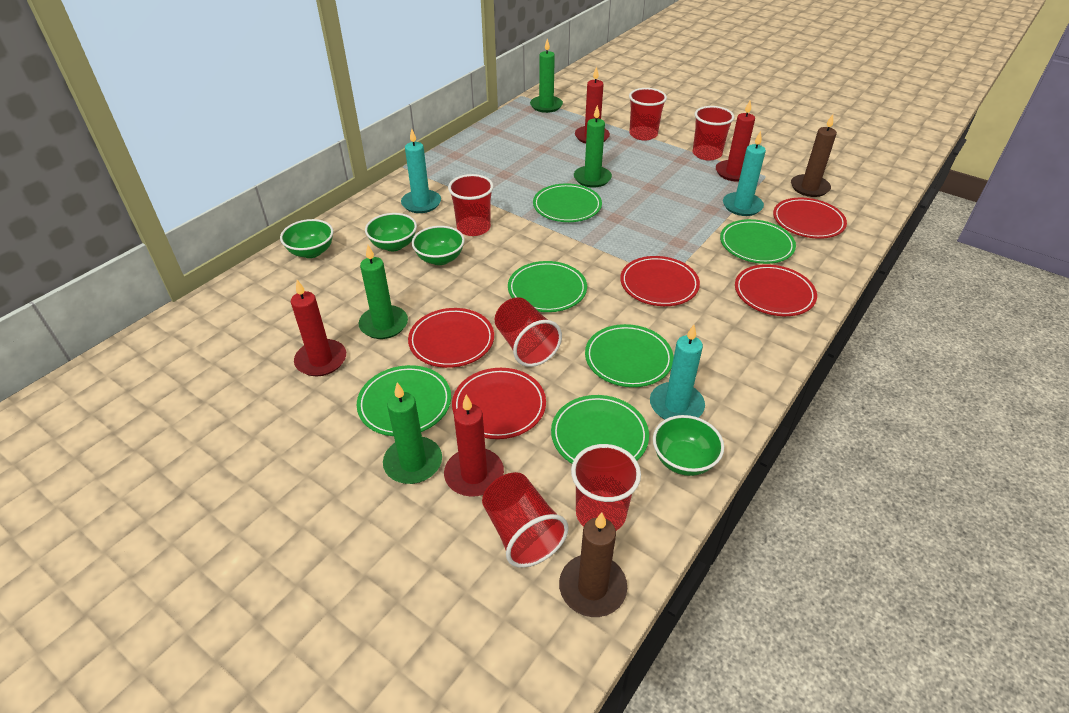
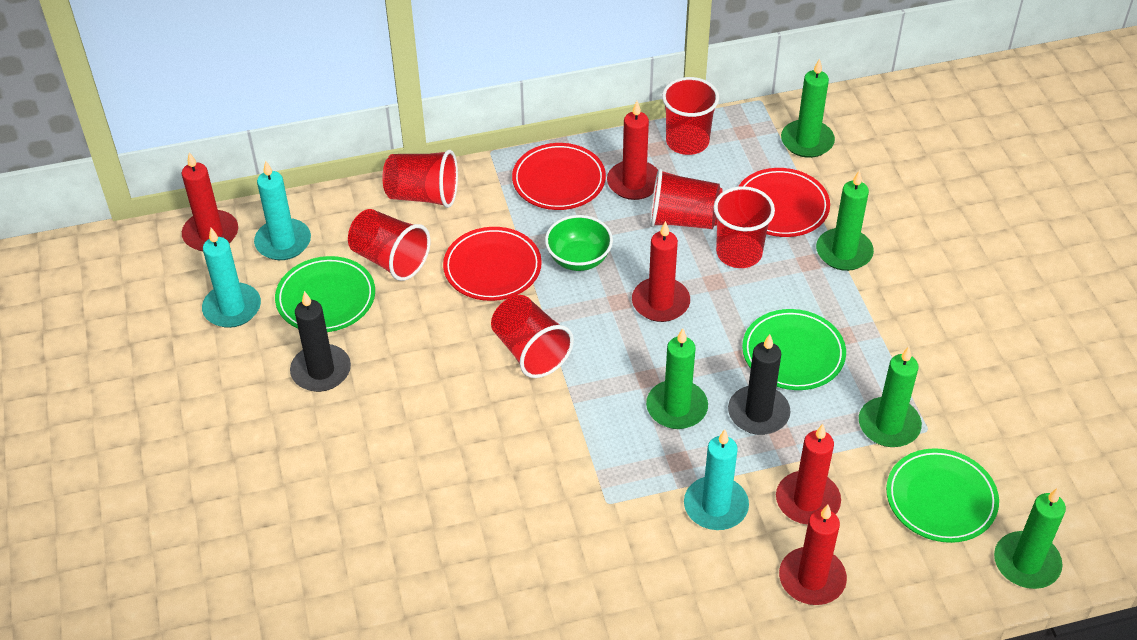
black candle: none = 0 -> [290,291,351,392] [728,334,790,435] = 2
brown candle: [559,513,627,617] [791,114,837,197] = 2 -> none = 0
green bowl: [280,219,333,258] [365,213,417,251] [412,226,465,265] [653,415,724,476] = 4 -> [545,215,613,271] = 1
green candle: [359,245,408,339] [383,382,442,484] [530,39,563,113] [574,105,612,188] = 4 -> [646,328,708,429] [781,58,835,158] [816,170,874,271] [859,346,922,447] [994,488,1066,589] = 5
green plate: [357,365,451,436] [508,261,587,312] [533,183,602,222] [551,395,649,464] [585,324,674,387] [720,219,796,264] = 6 -> [275,256,375,332] [742,309,846,390] [886,448,999,543] = 3
red candle: [291,280,346,376] [444,395,504,497] [575,66,610,144] [716,100,755,182] = 4 -> [182,152,238,251] [607,101,658,200] [632,221,690,322] [776,424,841,525] [779,505,847,605] = 5
red plate: [408,308,494,368] [452,368,546,439] [620,256,700,306] [735,264,817,316] [773,198,847,239] = 5 -> [443,227,542,301] [512,143,606,210] [739,168,830,237] = 3

